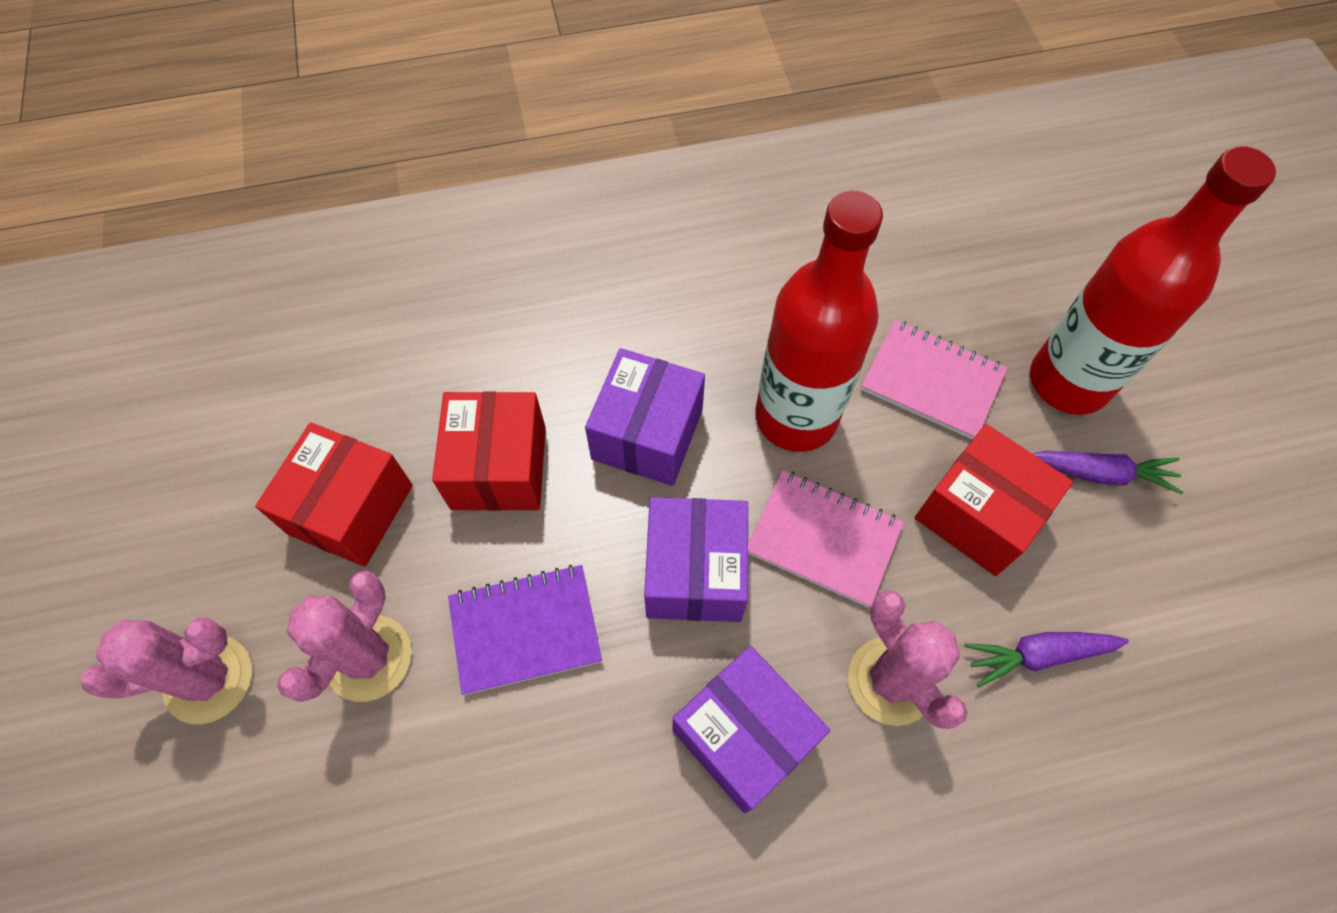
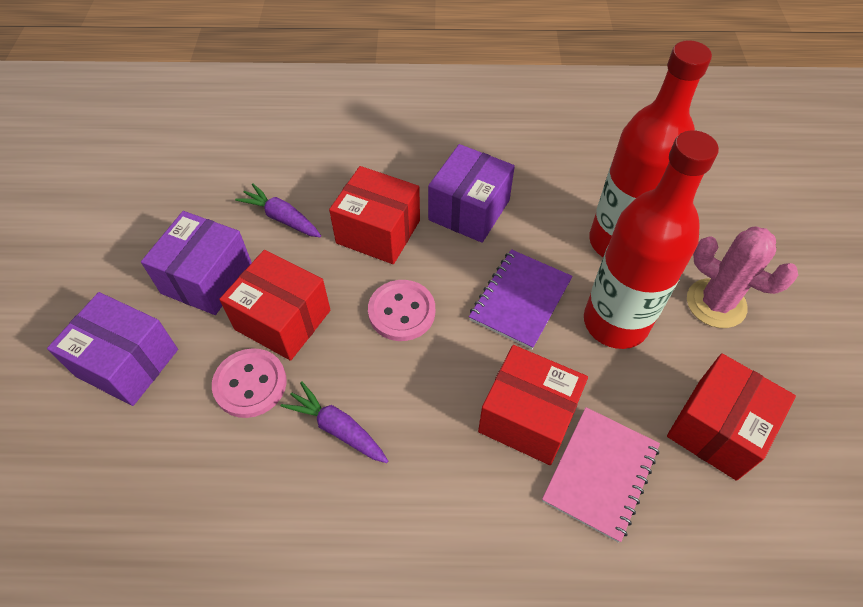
pink button: none = 0 -> [212,348,287,418] [368,280,435,341] = 2
pink cactus: [81,617,252,724] [277,571,412,702] [848,590,967,729] = 3 -> [687,226,798,328] = 1
pink notebook: [748,470,904,608] [861,320,1007,440] = 2 -> [542,407,660,543] = 1
red box: [255,422,413,567] [432,391,546,511] [915,424,1073,576] = 3 -> [219,250,330,361] [329,166,420,264] [478,345,588,465] [667,353,796,481] = 4

